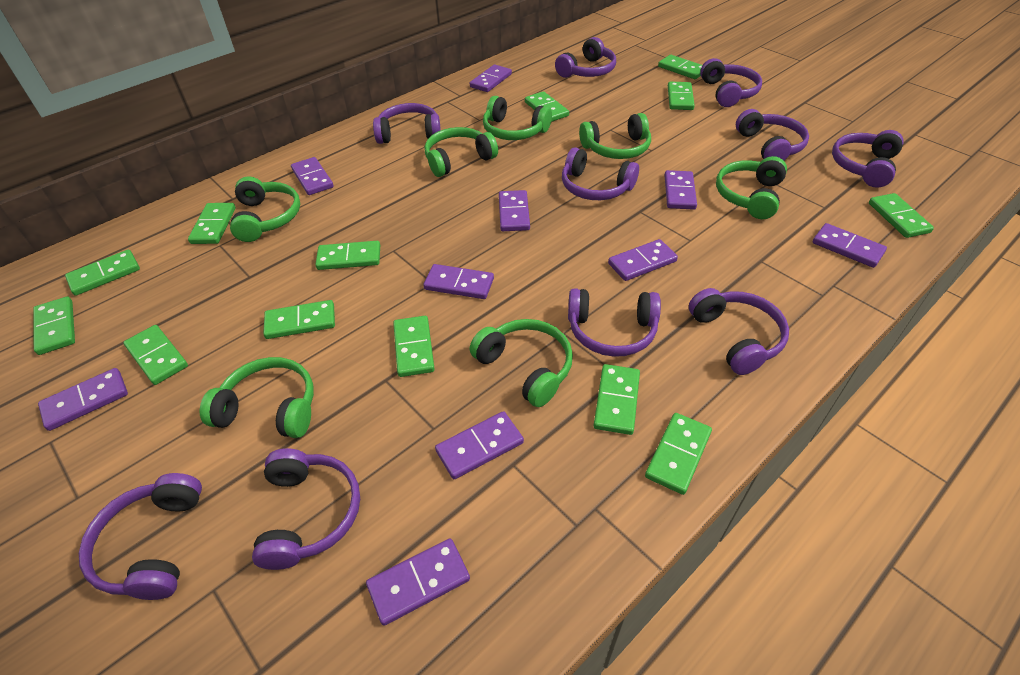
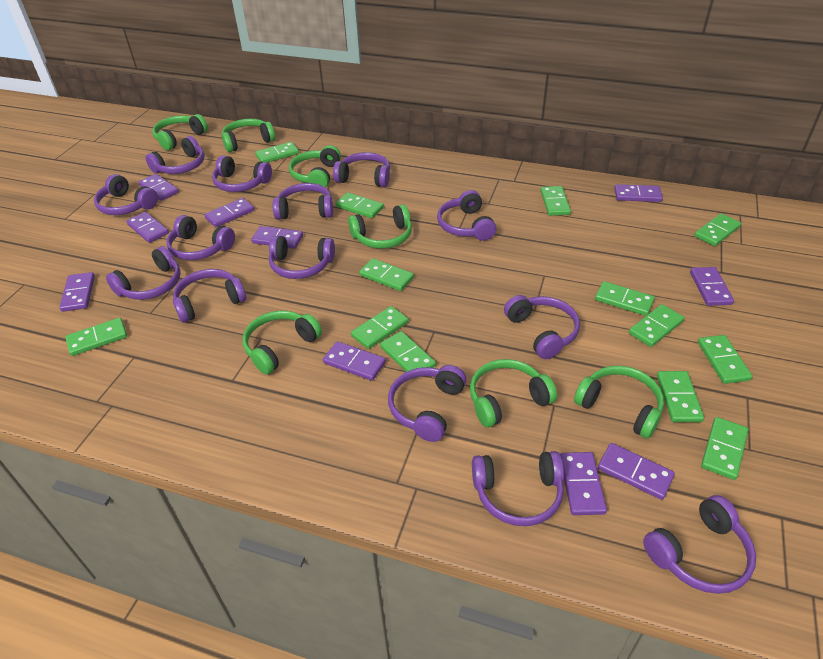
purple headphones: [79,473,202,600] [252,448,360,570] [373,103,441,144] [555,37,616,78] [562,147,639,200] [568,288,661,357] [689,288,789,375] [700,58,762,107] [736,109,809,161] [832,130,904,188] = 10 -> [94,174,158,215] [106,246,181,300] [145,136,205,174] [166,215,235,260] [173,269,246,323] [212,156,272,192] [269,236,335,279] [273,183,333,220] [333,152,390,187] [388,365,466,442] [437,190,496,241] [472,451,564,526] [504,295,580,359] [643,495,756,594] = 14

